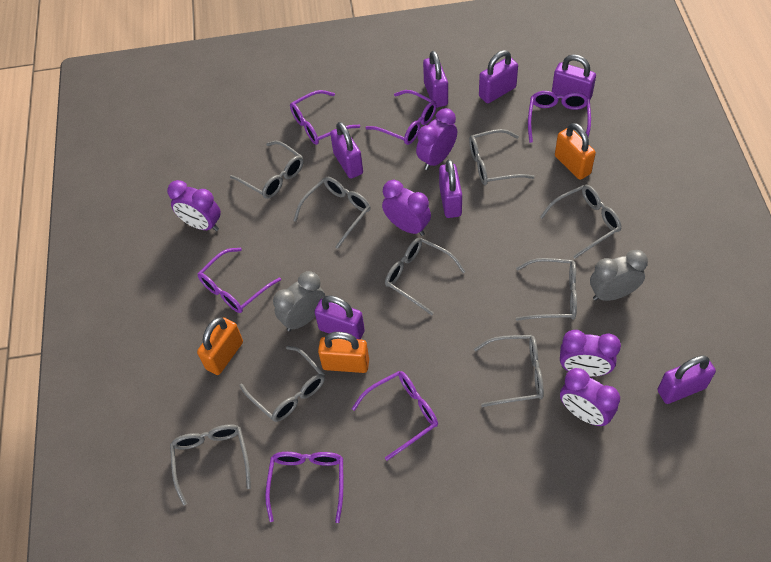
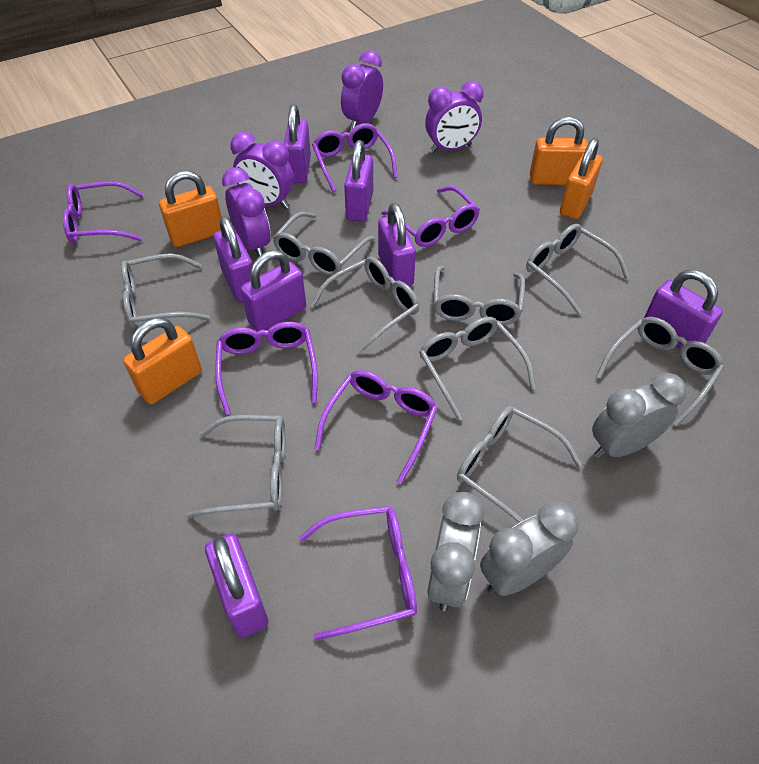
grey clock: [273,271,325,331] [590,250,648,301] = 2 -> [427,492,484,611] [480,501,579,596] [592,373,687,458] = 3
orange padlock: [197,317,243,375] [318,332,369,373] [555,123,596,180] = 3 -> [123,317,202,404] [159,171,222,247] [530,117,588,185] [560,138,603,219] = 4
purple clock: [167,180,221,231] [382,180,431,236] [416,108,457,170] [560,330,621,376] [560,368,620,426] = 5 -> [222,167,271,257] [230,132,294,209] [341,50,383,130] [425,81,484,153] = 4

